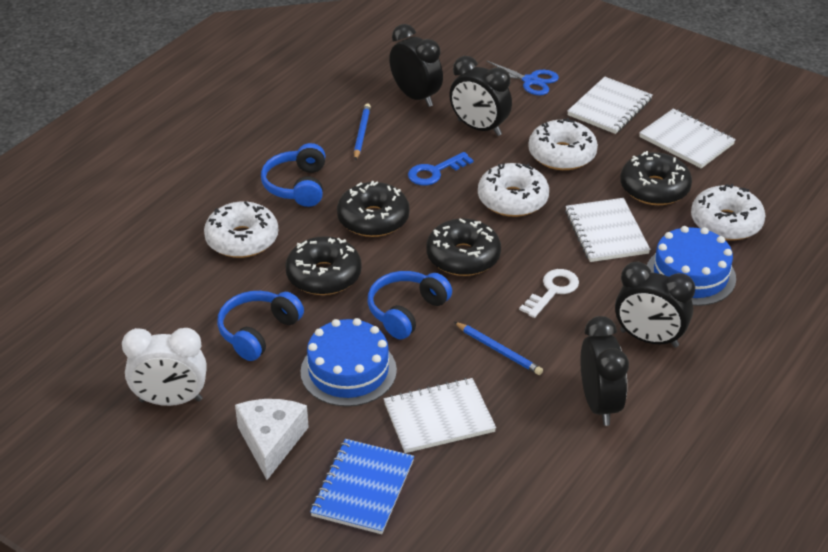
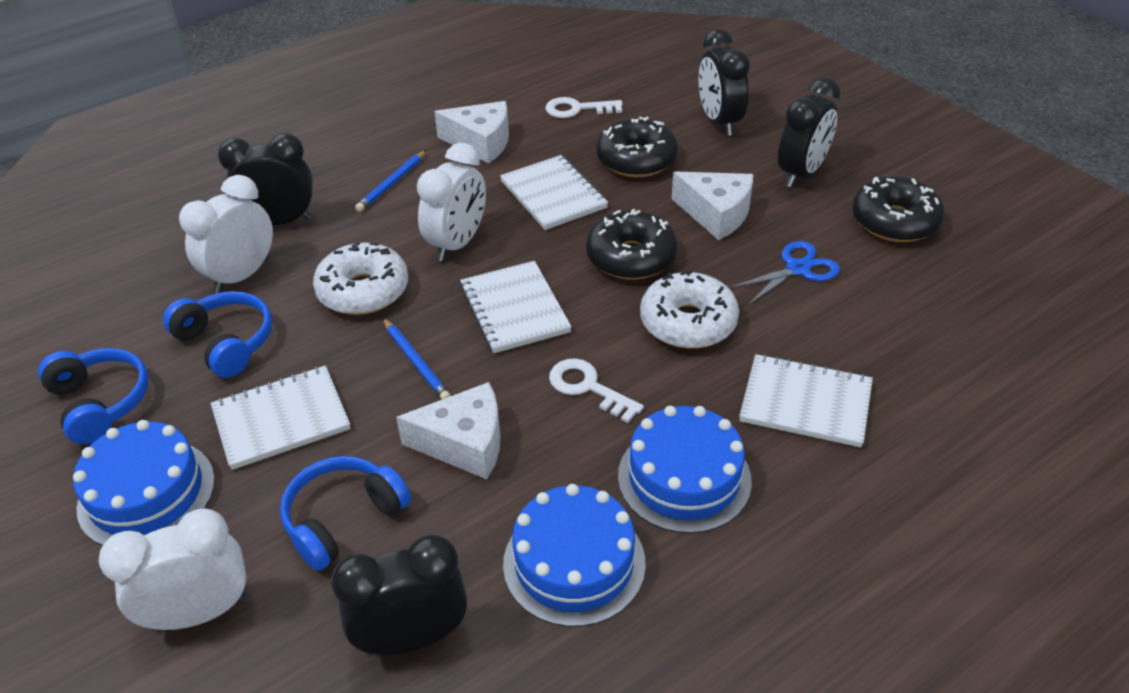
black donut: [285,236,362,295] [337,181,410,237] [426,218,501,276] [620,151,692,205] = 4 -> [586,209,678,280] [596,116,678,177] [852,176,945,242] = 3
blue cake: [300,318,397,407] [647,226,736,306] = 2 -> [73,420,215,545] [503,484,646,627] [618,406,752,533] = 3
blue key: [408,152,473,186] = 1 -> none = 0
blue notebook: [310,439,414,534] = 1 -> none = 0
white cheese: [235,399,309,480] = 1 -> [396,382,500,479] [434,101,509,164] [672,172,753,240] = 3
white clock: [122,328,207,406] = 1 -> [99,508,247,631] [179,175,273,293] [417,143,486,261] = 3
white donut: [204,201,278,258] [478,163,549,217] [528,118,598,170] [691,184,766,241] = 4 -> [313,242,408,315] [640,269,739,349] = 2
white key: [519,269,579,318] = 1 -> [545,97,623,118] [549,358,644,423] = 2

